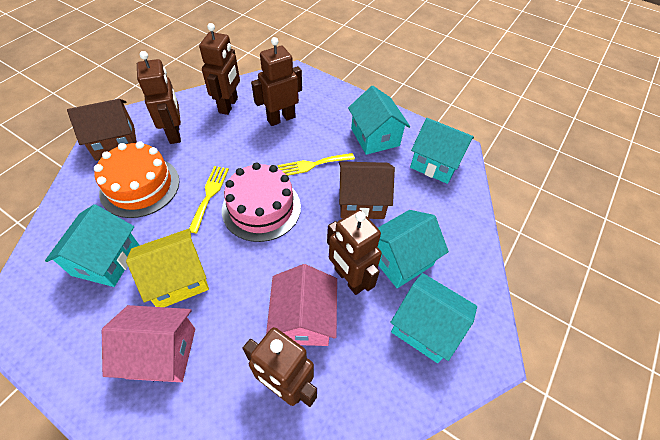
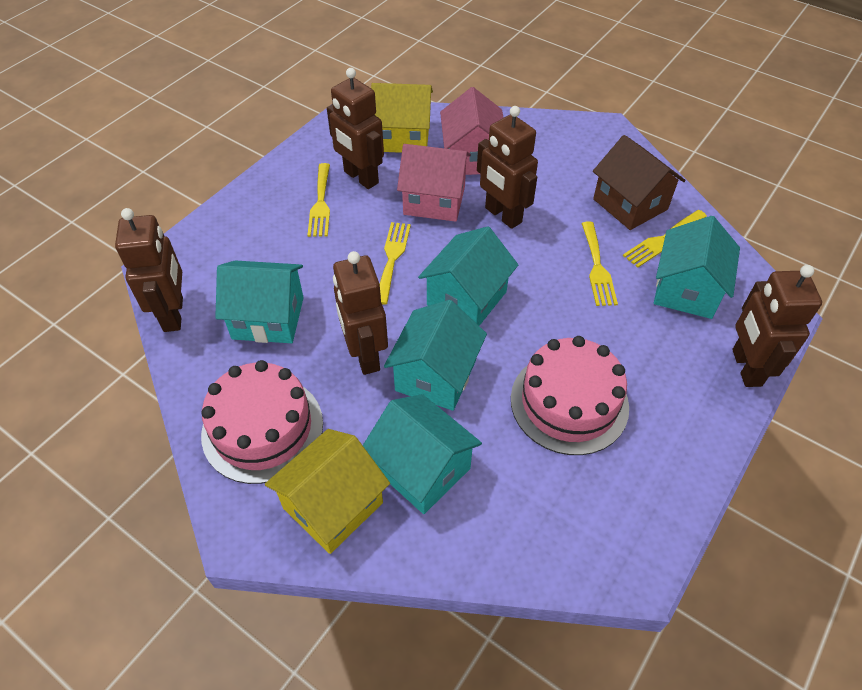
brown house: [67,99,137,161] [339,161,395,219] = 2 -> [593,135,686,230] = 1
orange cake: [94,141,180,218] = 1 -> none = 0
pink cake: [222,163,301,242] = 1 -> [201,360,323,484] [511,336,629,455] = 2
yellow fork: [189,166,229,233] [277,153,355,176] = 2 -> [307,163,330,237] [380,222,411,305] [581,222,618,306] [623,210,707,268] = 4
yellow house: [126,229,209,307] = 1 -> [265,429,390,554] [371,83,433,153] = 2

